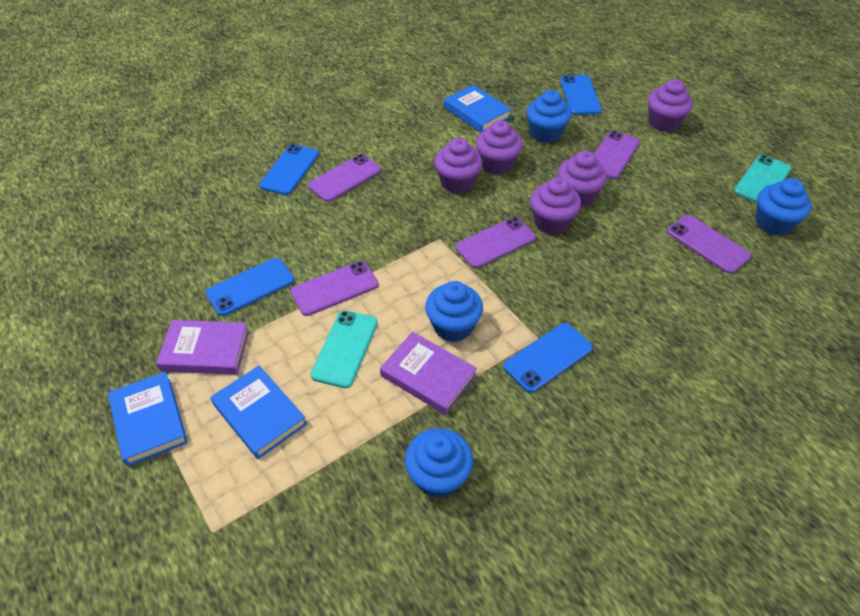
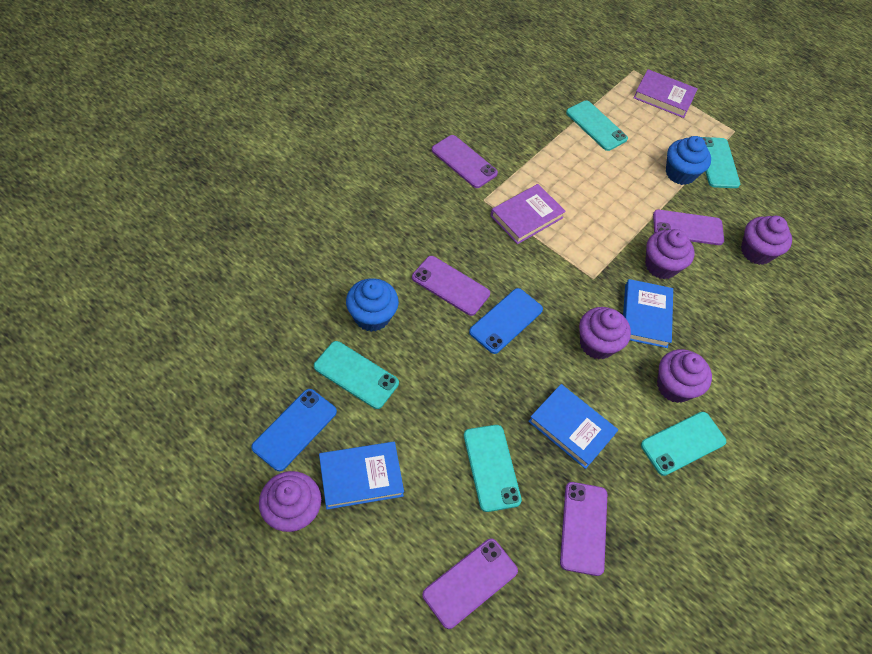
blue cupcake: [405,428,473,498] [425,281,483,342] [526,90,571,143] [756,178,812,235] = 4 -> [346,278,399,332] [666,136,711,185] = 2
blue phone: [205,258,294,316] [259,144,319,195] [503,323,593,393] [560,75,602,115] = 4 -> [251,389,337,471] [469,288,543,354] = 2
turquoise phone: [310,310,378,388] [734,155,791,203] = 2 -> [314,341,399,409] [464,425,522,512] [566,100,628,151] [641,412,726,476] [701,137,740,188] = 5

